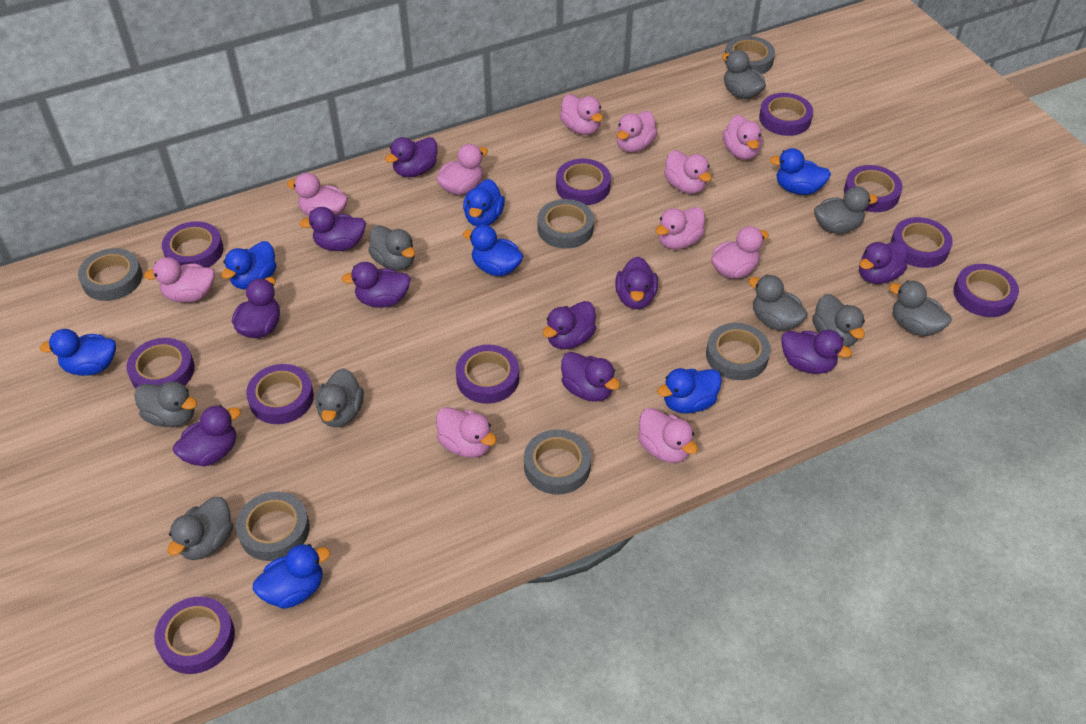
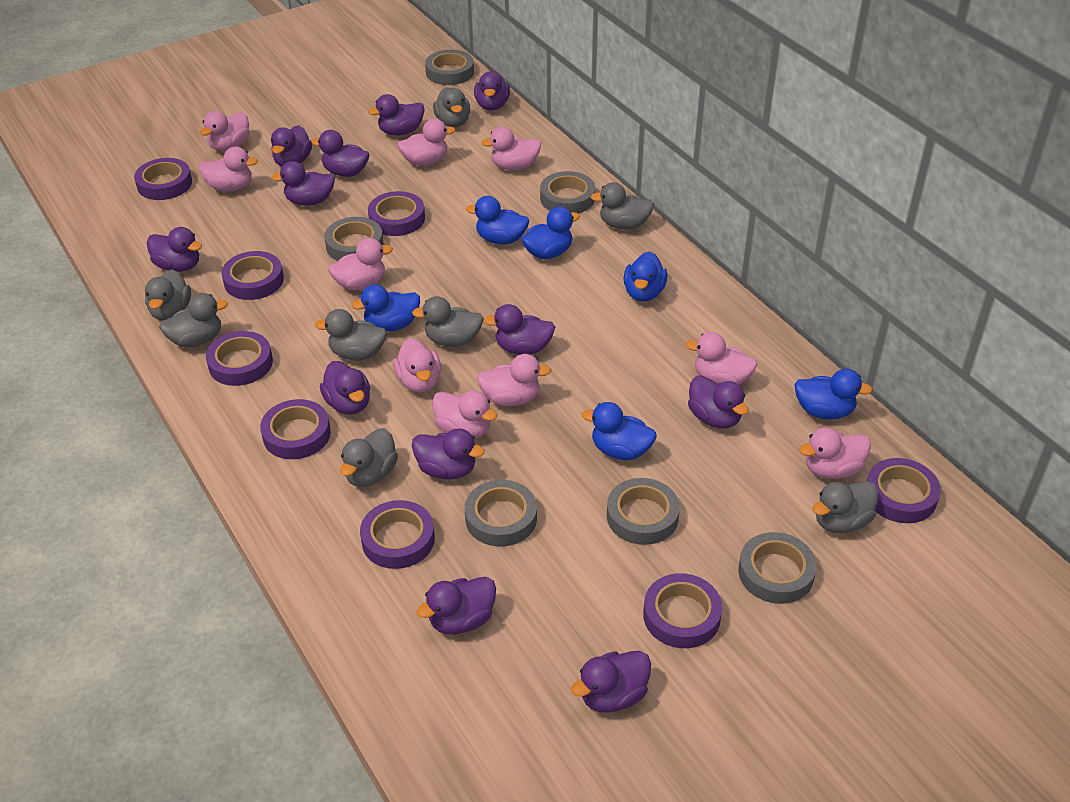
blue duck: [40,329,116,376] [222,241,276,289] [253,544,330,609] [463,179,505,226] [463,225,523,276] [657,368,722,414] [770,148,831,195] = 7 -> [351,285,420,332] [466,196,529,244] [521,207,580,259] [582,402,657,460] [623,252,668,302] [794,369,873,419] = 6
grey duck: [134,382,197,427] [168,497,233,560] [316,368,364,427] [368,225,415,270] [722,50,766,99] [748,275,808,331] [812,294,865,347] [814,186,878,234] [889,280,952,336] = 9 -> [145,269,191,321] [159,293,228,347] [315,309,387,360] [340,428,398,487] [412,296,484,347] [433,87,470,127] [591,182,654,229] [812,481,878,533] = 8
pink duck: [144,257,215,303] [287,173,348,216] [436,144,488,195] [436,407,497,458] [560,94,603,135] [616,111,658,153] [638,408,698,463] [656,207,705,250] [664,150,711,194] [711,226,769,279] [723,115,762,160] = 11 -> [199,147,258,191] [200,111,250,151] [328,238,393,290] [393,338,441,393] [397,119,455,166] [432,391,498,438] [477,354,551,406] [481,127,541,170] [686,332,757,385] [800,427,871,479] = 10
purple duck: [173,405,241,467] [232,277,280,338] [299,207,366,251] [342,262,411,308] [385,137,437,177] [543,301,596,349] [561,352,620,402] [615,257,658,309] [781,330,852,374] [859,241,908,284] = 10 -> [147,227,202,272] [271,125,312,167] [271,161,335,206] [311,130,370,177] [320,361,370,415] [368,94,425,136] [412,428,485,480] [416,577,496,634] [474,71,510,110] [484,304,555,355] [571,651,651,713] [688,375,749,429] = 12
purple tape: [126,338,195,389] [154,597,235,674] [162,221,223,267] [246,364,314,424] [456,344,519,404] [556,159,611,205] [759,93,813,136] [844,165,903,212] [891,217,953,268] [954,264,1019,317] = 10 -> [134,158,192,200] [206,331,273,386] [222,251,284,300] [260,399,331,459] [360,500,435,569] [368,191,425,236] [643,573,722,648] [867,458,941,523] = 8

